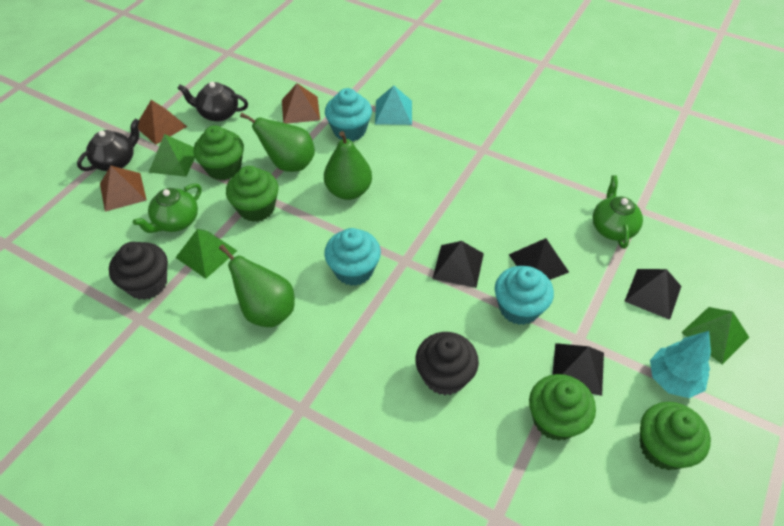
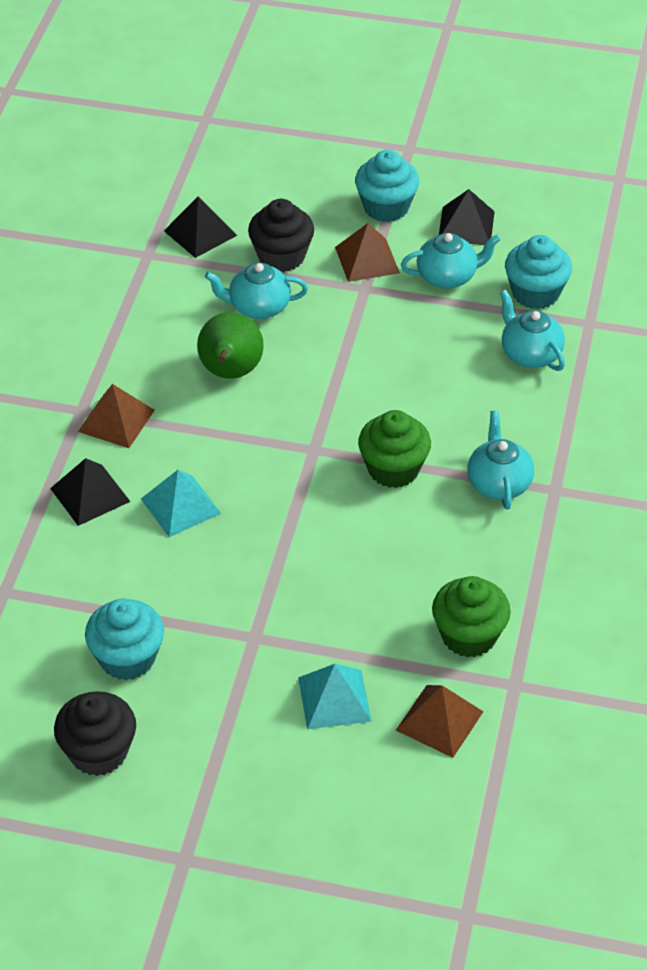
black pyramid: [432,241,484,288] [509,238,569,280] [552,343,604,396] [624,269,681,320] = 4 -> [50,458,131,526] [164,196,237,258] [439,189,495,245] = 3
black teapot: [77,118,140,171] [178,82,248,122] = 2 -> none = 0
green cupcake: [194,125,244,180] [226,166,278,222] [529,374,596,441] [640,402,711,470] = 4 -> [358,410,431,488] [432,576,511,657] = 2
green pear: [219,244,295,327] [240,113,315,172] [324,131,372,200] = 3 -> [197,312,264,379] = 1
green pyramid: [148,134,195,177] [175,229,237,279] [681,307,750,364] = 3 -> none = 0
green teapot: [133,183,202,233] [593,175,643,249] = 2 -> none = 0
turquoise pyramid: [375,85,412,125] = 1 -> [141,470,221,537] [298,664,372,729] = 2
turquoise teapot: none = 0 -> [205,263,308,319] [401,233,501,289] [467,411,534,510] [500,290,565,371] = 4
turquoise tree: [650,331,711,398] = 1 -> none = 0

